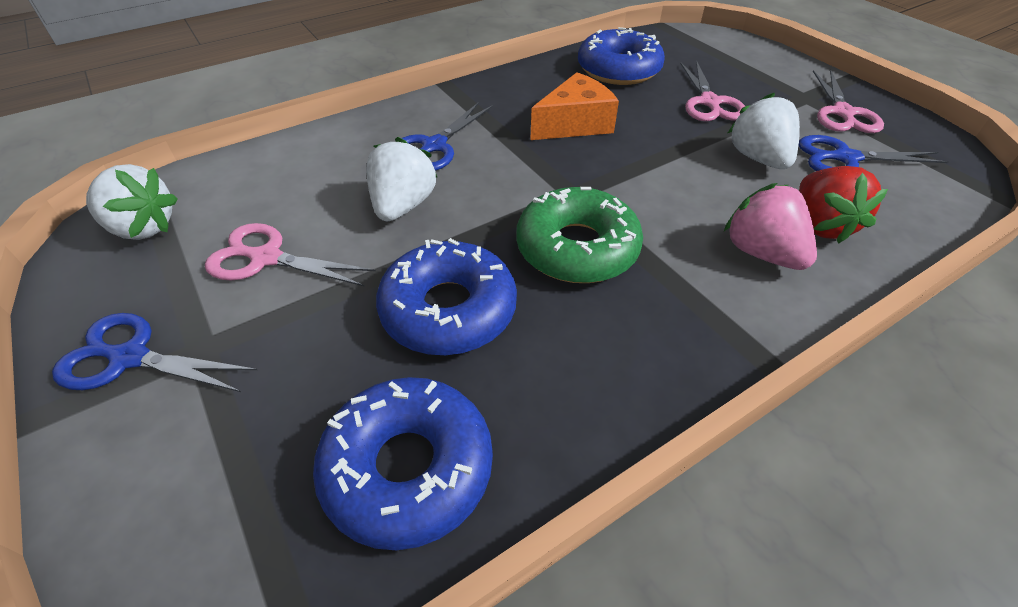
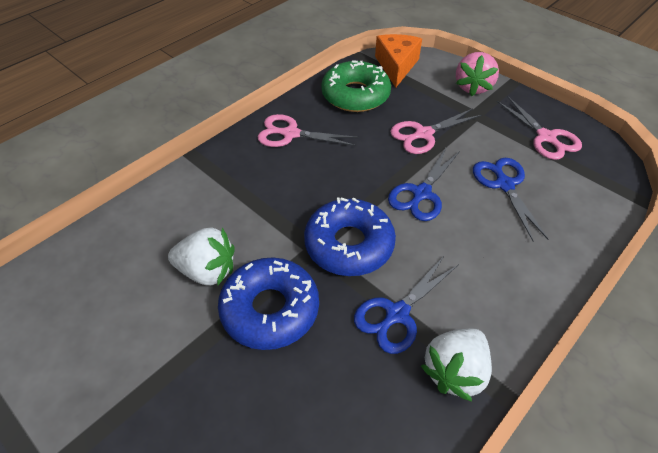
blue donut: [313,377,493,550] [376,238,517,355] [578,27,665,85] = 3 -> [218,258,319,350] [304,197,396,276] = 2
red strawberry: [799,166,888,244] = 1 -> none = 0
white strawberry: [86,164,178,240] [366,137,438,221] [728,93,800,169] = 3 -> [168,228,235,286] [421,328,492,402] = 2

